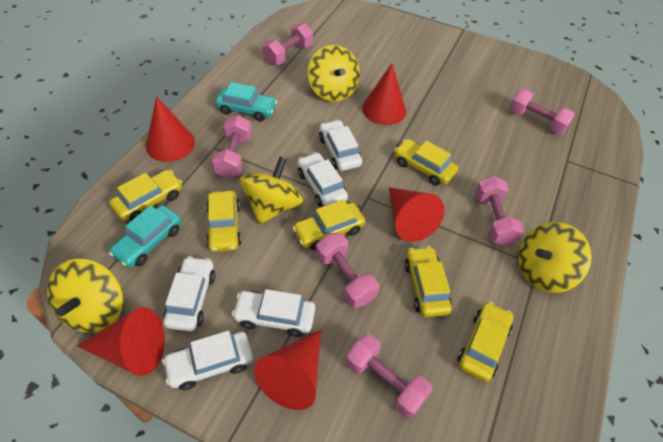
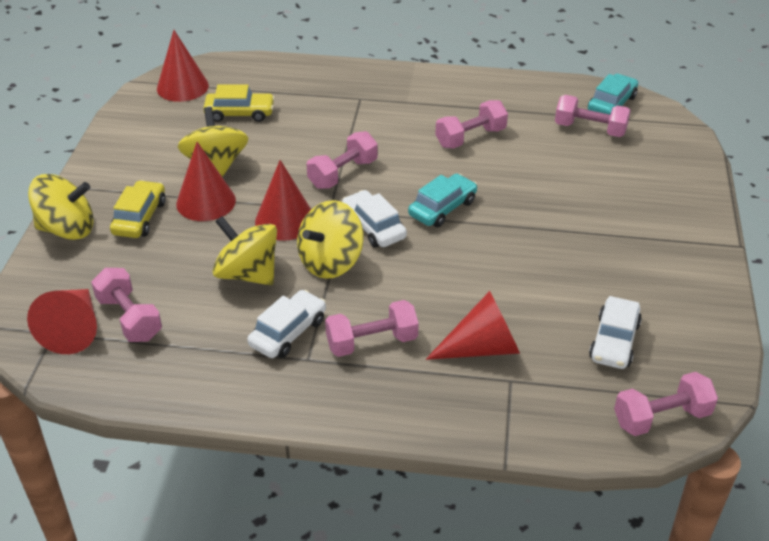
white car: [162,331,253,390] [163,256,215,331] [232,289,315,337] [297,152,348,207] [319,120,362,171] = 5 -> [247,290,326,358] [342,190,407,247] [589,296,642,369] = 3
yellow car: [109,170,182,221] [206,190,242,252] [292,199,365,250] [394,139,458,186] [404,246,452,317] [457,302,513,382] = 6 -> [110,180,166,238] [203,84,275,122] = 2

